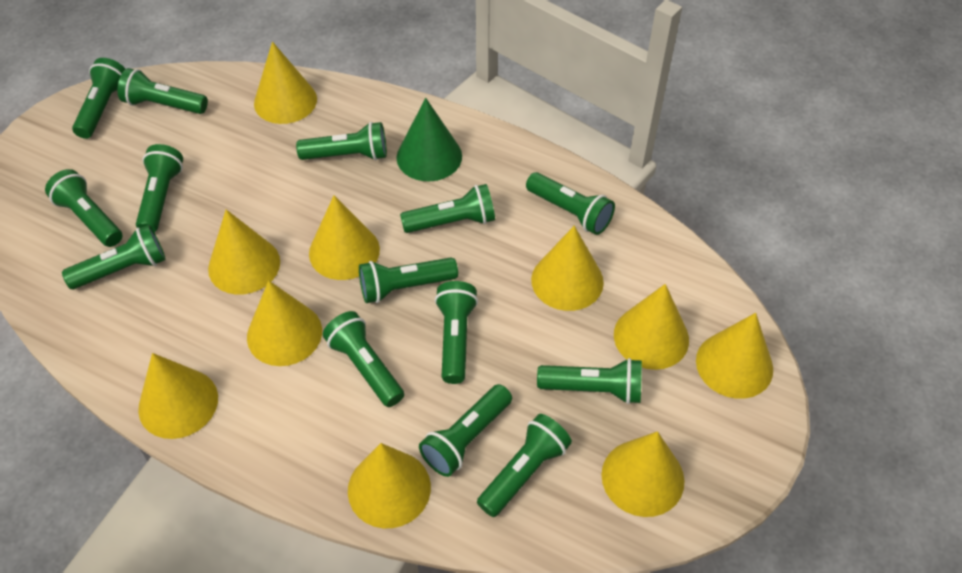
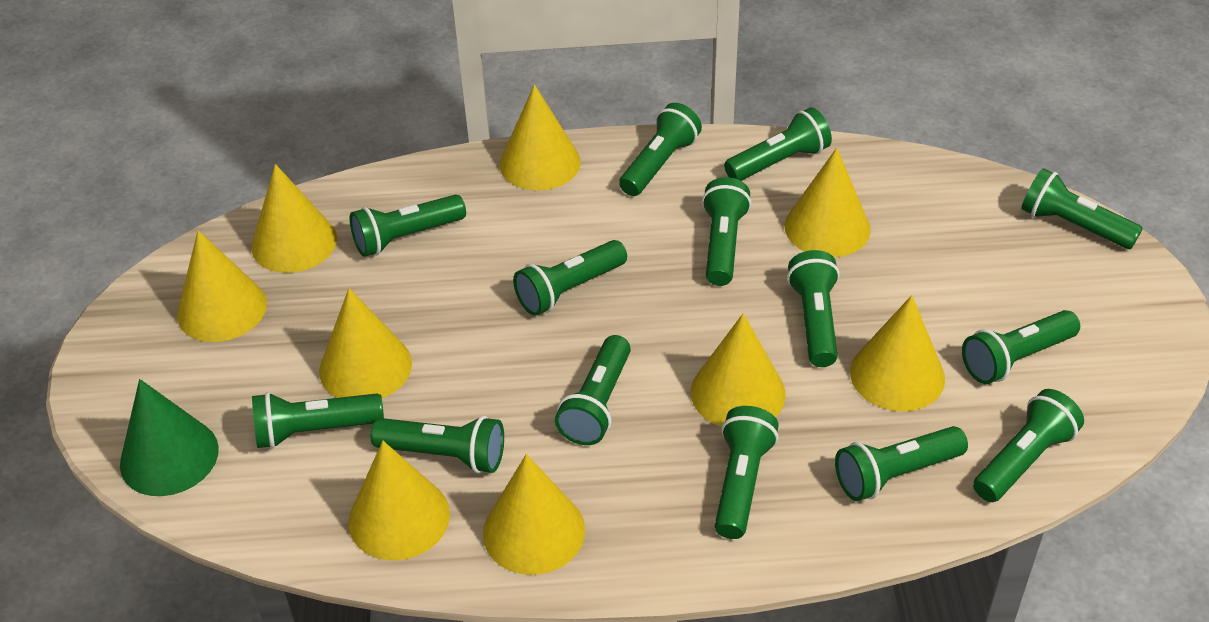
yellow cone: [138,353,218,439] [208,209,280,294] [247,280,322,366] [254,41,317,124] [309,195,380,280] [348,443,431,528] [531,226,604,311] [602,431,685,517] [614,284,689,370] [696,313,773,399] = 10 -> [177,230,267,342] [251,164,337,273] [319,288,412,398] [348,441,450,561] [483,454,585,575] [500,84,581,191] [691,313,786,427] [784,148,871,257] [850,295,945,411] = 9

